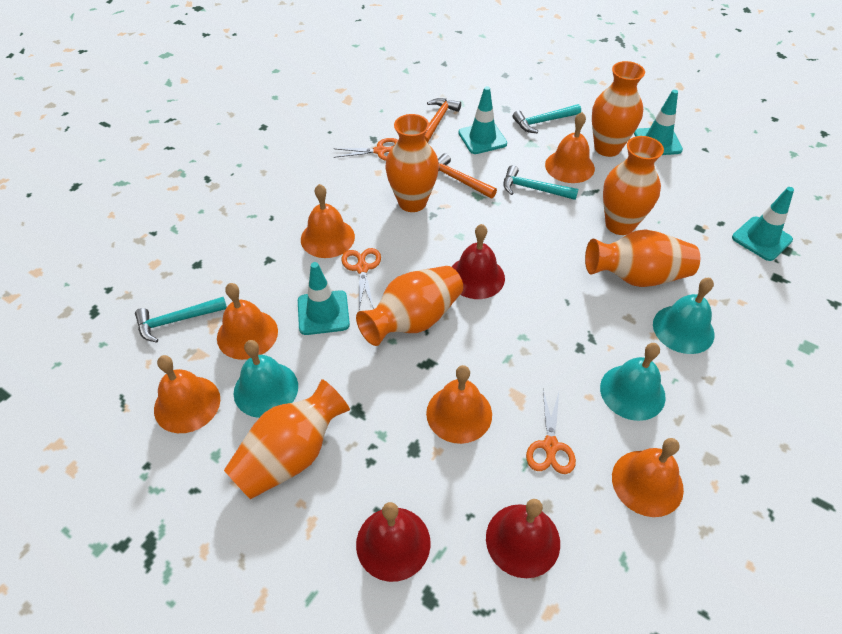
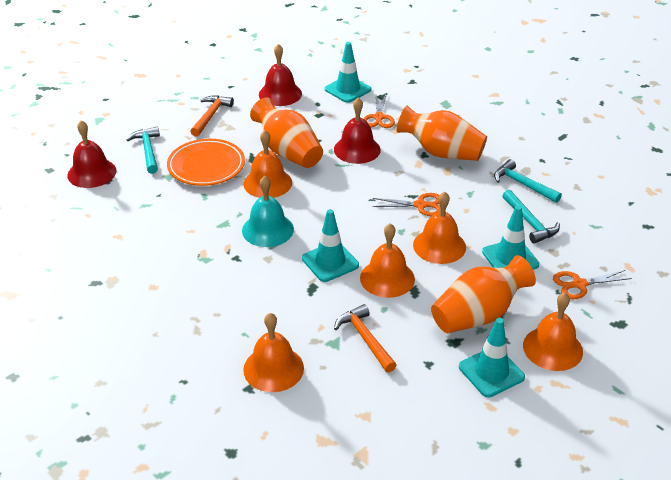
orange bell: [154,355,220,433] [217,283,278,360] [301,184,355,258] [426,365,492,444] [545,112,595,183] [612,438,684,517] = 6 -> [243,130,292,198] [243,313,304,392] [360,223,415,298] [413,192,466,264] [523,293,583,371] = 5
orange plate: none = 0 -> [167,139,245,186] = 1
orange vase: [224,379,350,499] [356,266,463,346] [385,114,439,212] [585,229,700,287] [592,61,645,157] [603,136,664,235] = 6 -> [250,97,323,168] [396,106,487,161] [431,255,536,333] = 3
turquoise bell: [234,340,298,418] [600,343,666,421] [653,278,715,354] = 3 -> [242,176,294,247] = 1

